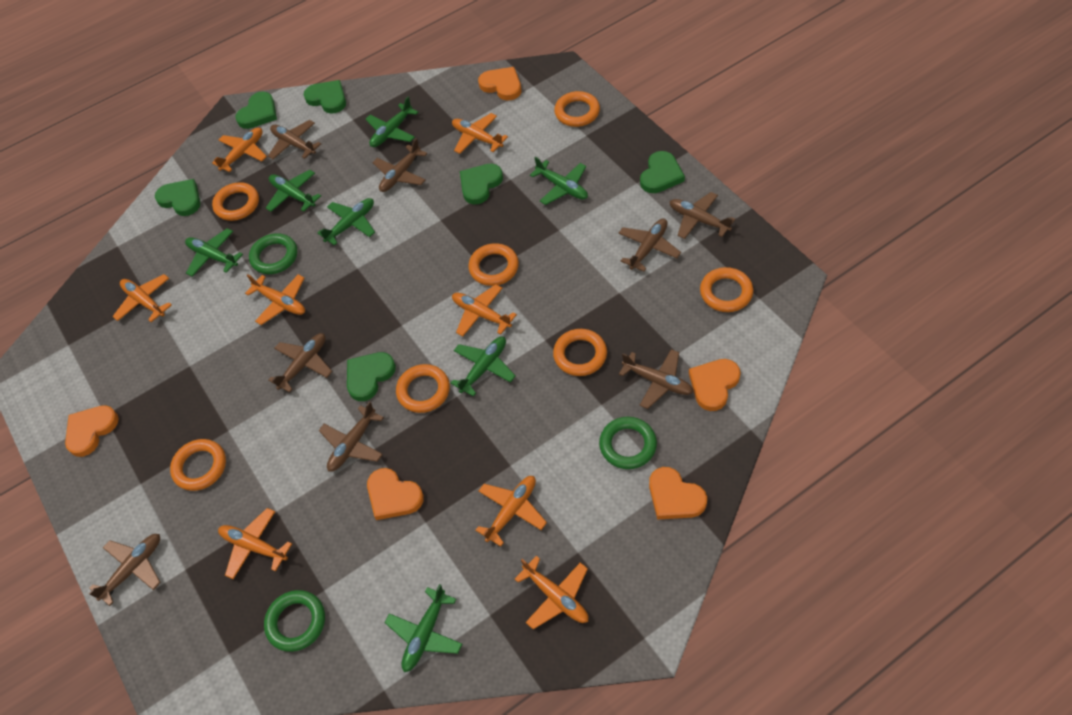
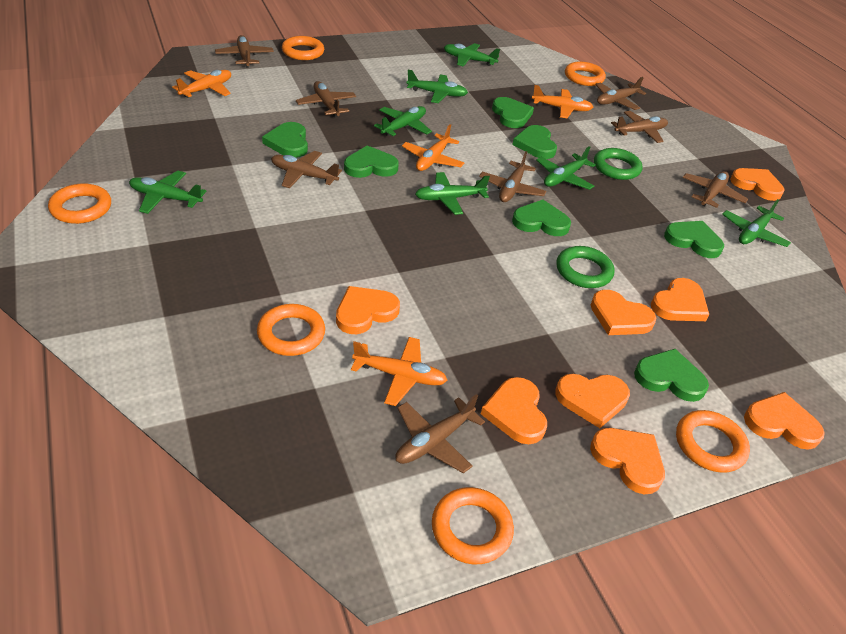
green heart: [155,179,200,216] [236,91,277,129] [304,80,346,114] [347,352,396,401] [460,164,503,204] [640,151,685,193] = 6 -> [262,122,308,158] [344,145,399,178] [492,97,534,128] [512,125,557,159] [512,200,571,236] [634,349,709,402] [664,221,724,258] = 7
green ring: [249,233,297,274] [264,590,325,652] [599,417,657,469] = 3 -> [556,246,614,288] [594,148,642,180] = 2
orange heart: [65,405,119,457] [367,468,424,520] [478,67,521,100] [649,467,707,520] [689,359,741,411] = 5 -> [336,286,400,334] [481,377,547,444] [555,374,630,428] [590,428,665,494] [591,290,656,335] [651,278,709,321] [730,168,785,201] [744,392,825,450] = 8
orange plane: [112,274,172,322] [212,127,267,172] [218,508,292,579] [245,274,305,325] [452,113,508,154] [452,284,517,336] [475,476,547,547] [515,556,588,629] = 8 -> [172,70,231,98] [351,337,448,406] [402,124,464,171] [532,85,593,118] = 4
orange ring: [170,439,226,491] [212,182,259,221] [396,364,450,413] [468,243,519,286] [553,329,607,376] [554,91,600,127] [700,267,753,312] = 7 -> [48,183,111,224] [257,304,325,356] [282,36,324,60] [432,487,514,564] [565,61,606,86] [676,410,750,473] = 6

